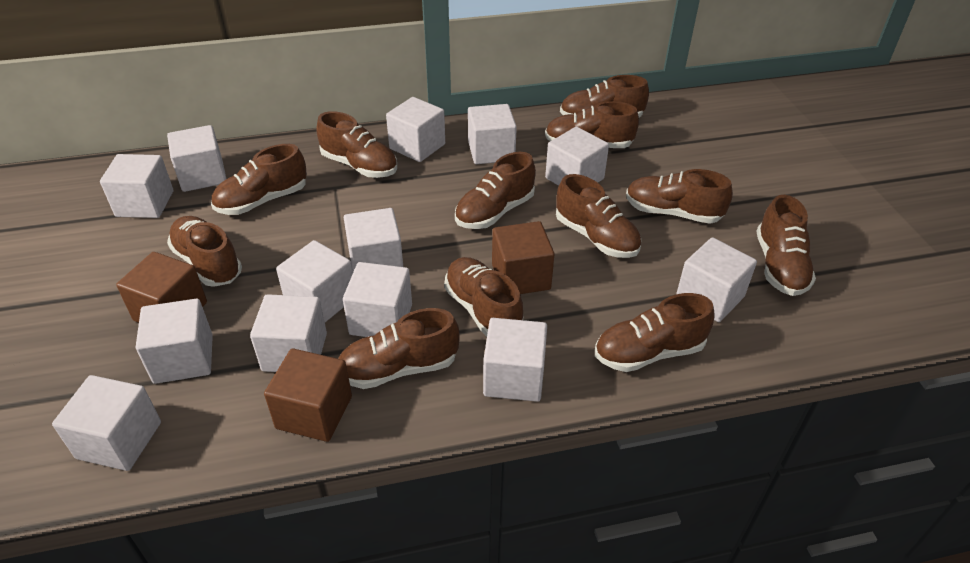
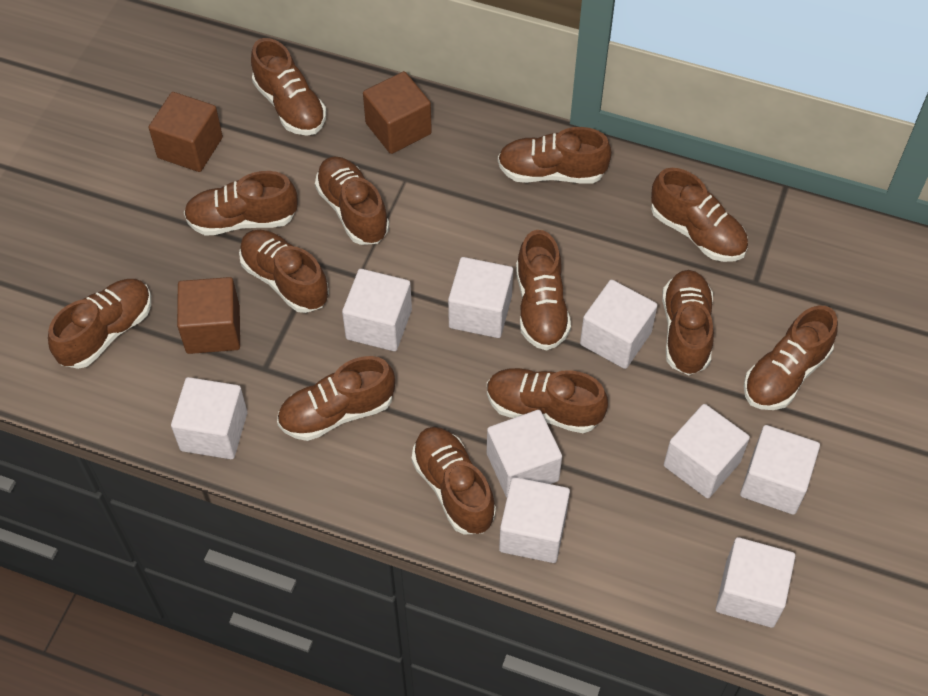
brown shoe: [167,216,242,287] [211,144,307,215] [316,111,397,178] [338,308,460,389] [444,257,523,337] [455,152,536,229] [545,101,639,148] [556,174,641,258] [560,75,649,117] [595,293,715,372] [626,169,733,224] [756,195,816,296] = 12 -> [48,279,151,369] [184,171,298,236] [239,230,329,313] [251,38,326,136] [277,356,395,441] [315,157,389,245] [412,427,496,534] [487,368,608,433] [498,127,612,184] [516,230,571,351] [651,168,748,262] [662,270,714,375] [744,305,838,410] = 13
white cube: [52,375,161,471] [100,154,173,218] [136,299,213,384] [167,125,227,192] [250,294,327,372] [276,240,353,322] [343,262,412,337] [344,208,403,272] [386,97,445,162] [468,104,517,164] [483,318,547,402] [545,127,609,186] [676,237,757,322] = 13 -> [171,377,247,459] [342,269,412,351] [448,257,513,338] [487,410,562,497] [499,477,570,563] [580,280,658,369] [664,404,750,498] [716,537,795,628] [740,425,820,515] = 9

